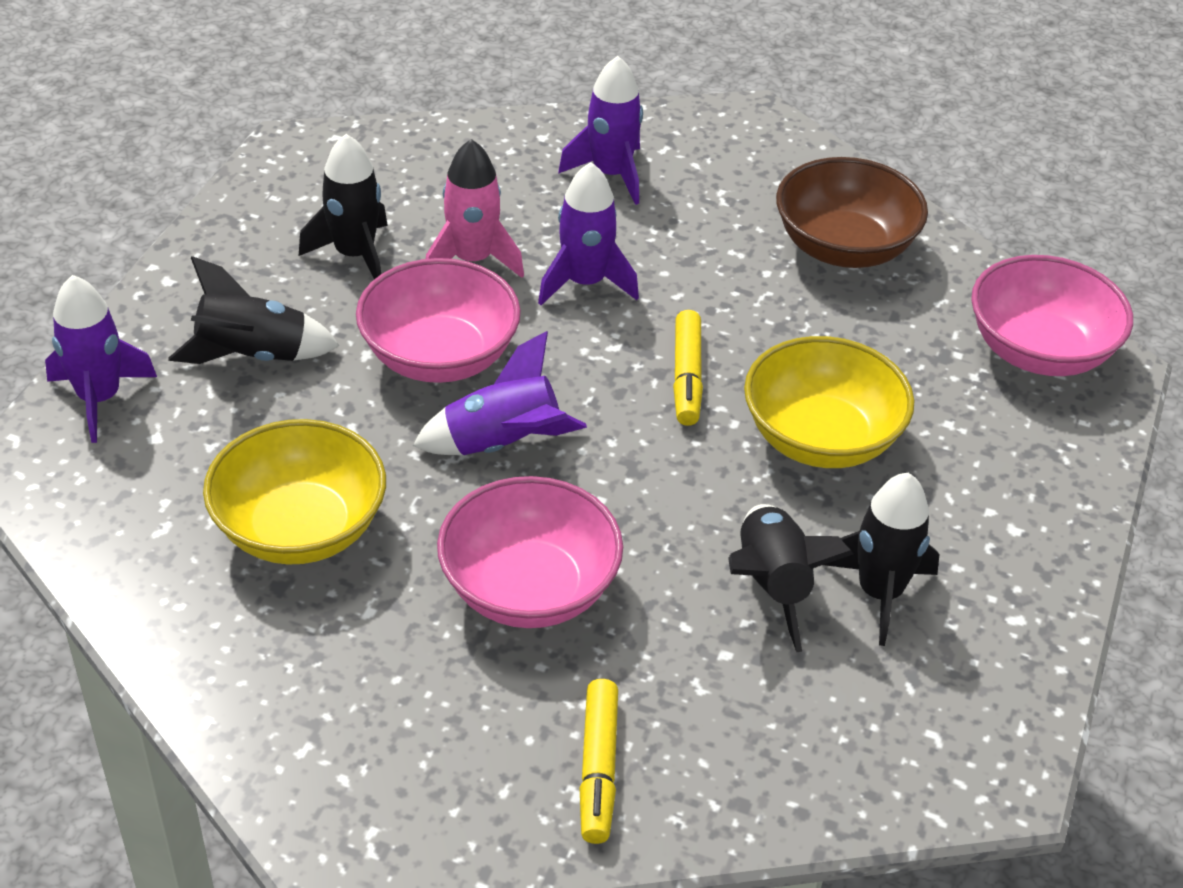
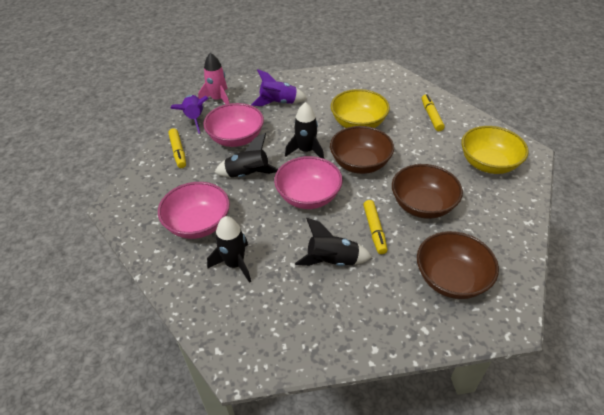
brown bowl: [776,157,928,268] = 1 -> [330,126,394,174] [392,164,463,219] [417,231,499,299] = 3
purple rocket: [45,275,157,443] [413,331,587,455] [538,162,639,305] [558,56,643,205] = 4 -> [170,95,208,134] [251,69,307,106] = 2
yellow marker: [579,679,618,844] [673,310,703,426] = 2 -> [168,128,186,168] [363,200,387,254] [422,94,445,131] = 3

